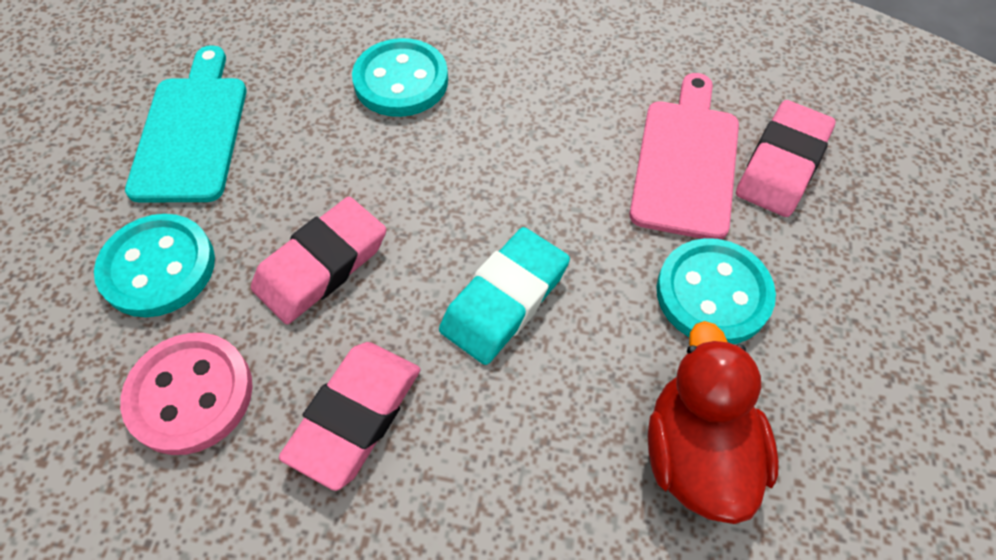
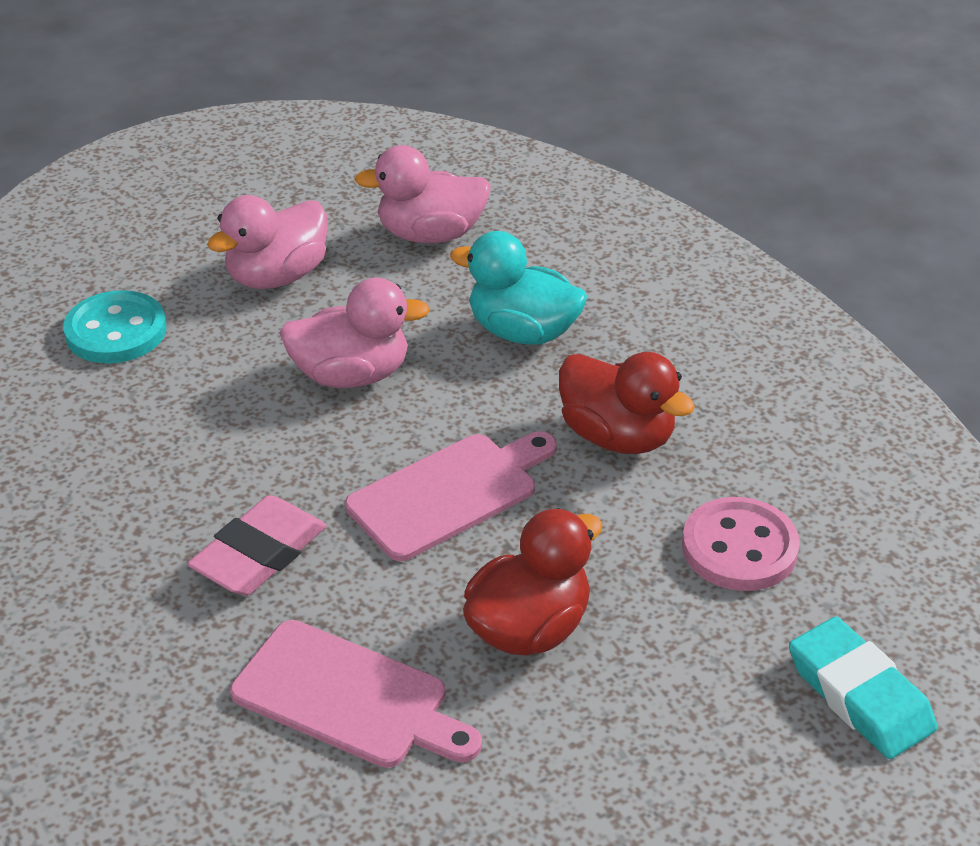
pink cutting board: [629,73,739,240] = 1 -> [230,620,482,768] [345,431,557,561] = 2
pink duck: none = 0 -> [207,195,328,289] [280,277,430,388] [354,145,491,243] = 3
pink eraser: [251,197,386,324] [279,342,420,491] [736,100,835,217] = 3 -> [187,495,327,596] = 1
red duck: [648,321,779,524] = 1 -> [463,508,602,656] [559,352,695,454] = 2
turquoise button: [94,214,215,317] [352,38,448,117] [656,238,776,344] = 3 -> [63,290,166,363] = 1
turquoise cutting board: [125,45,247,202] = 1 -> none = 0
turquoise duck: none = 0 -> [450,231,587,345] = 1

